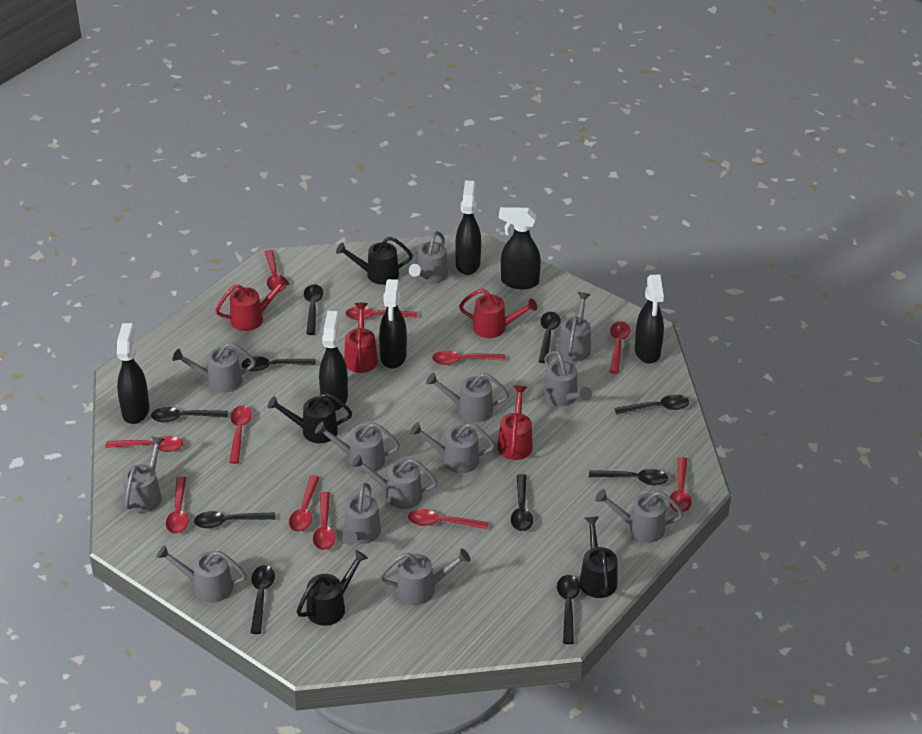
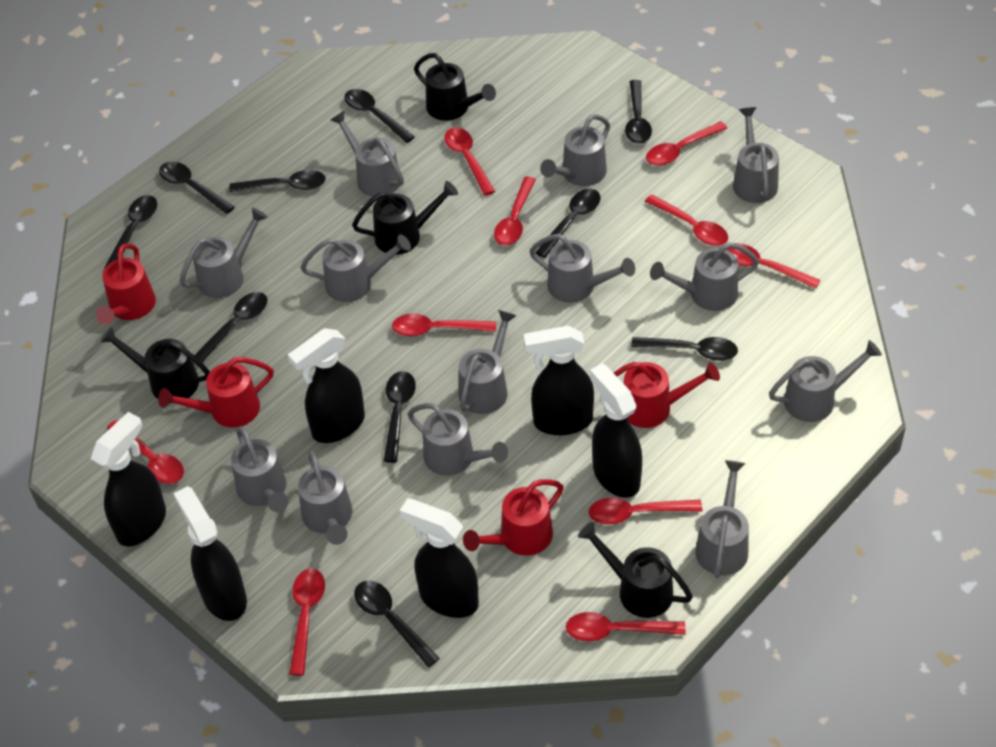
red spoon: [105,436,183,452] [166,476,189,534] [229,406,252,464] [265,250,286,292] [289,475,320,532] [313,492,336,550] [345,307,417,320] [408,509,488,529] [432,350,506,365] [609,321,630,374] [669,457,691,512] = 11 -> [107,420,184,484] [289,568,325,676] [392,314,496,337] [444,127,495,196] [494,177,536,245] [566,612,686,642] [589,498,702,524] [645,194,728,246] [646,122,727,166] [726,243,820,289] = 10

